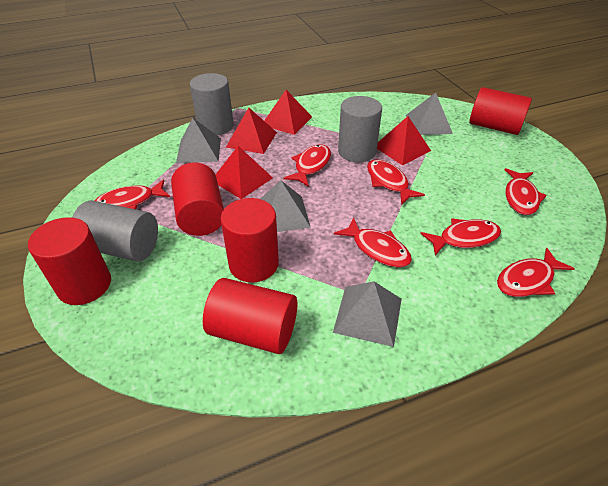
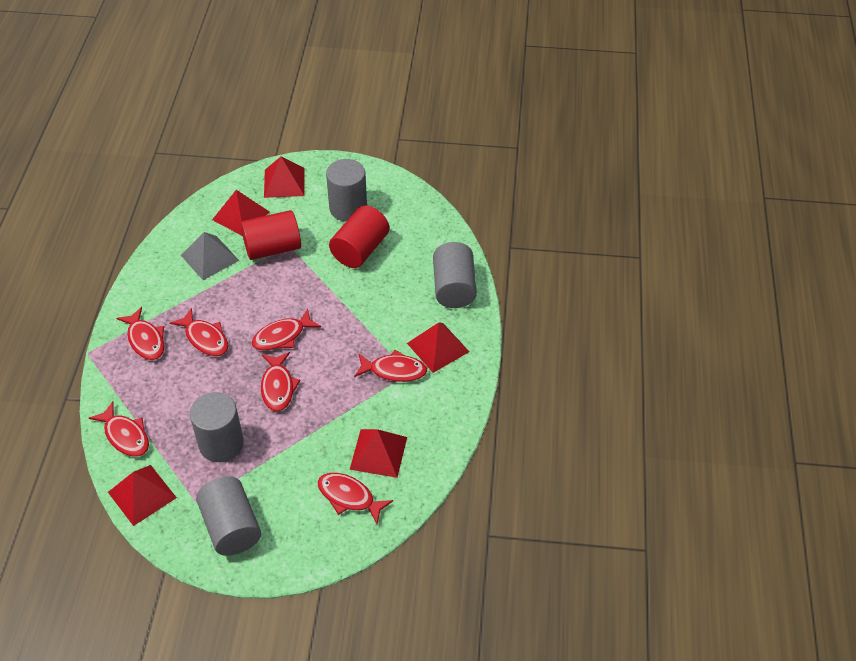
grey cylinder: [72,201,158,262] [190,73,234,135] [338,96,382,162] = 3 -> [190,392,244,462] [196,476,261,556] [326,159,367,222] [433,242,477,308] = 4
grey pyramid: [176,118,221,163] [260,181,311,232] [333,281,402,347] [406,93,453,135] = 4 -> [181,232,239,280] = 1
red cylinder: [28,217,111,305] [171,163,224,236] [203,278,297,354] [221,198,279,283] [469,87,532,135] = 5 -> [240,210,301,260] [329,205,390,268] = 2
red pyramid: [215,146,273,199] [226,108,277,154] [264,90,312,135] [377,116,431,165] = 4 -> [108,465,177,526] [212,190,270,236] [264,156,305,198] [350,429,407,478] [407,322,469,373] = 5

